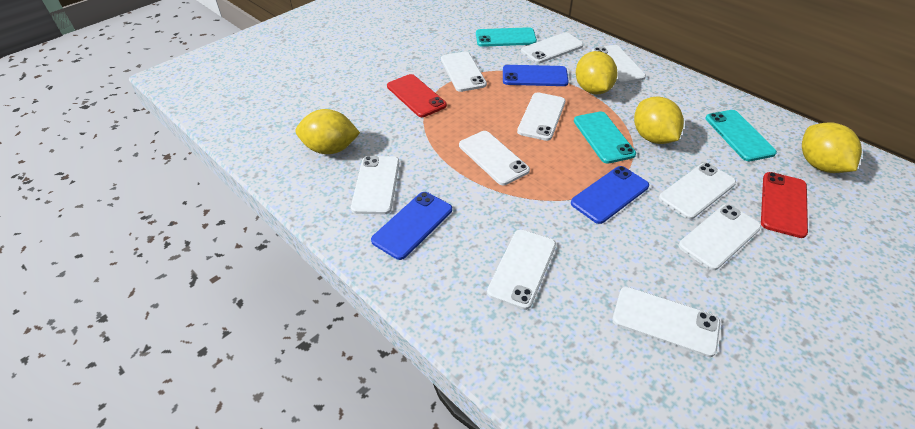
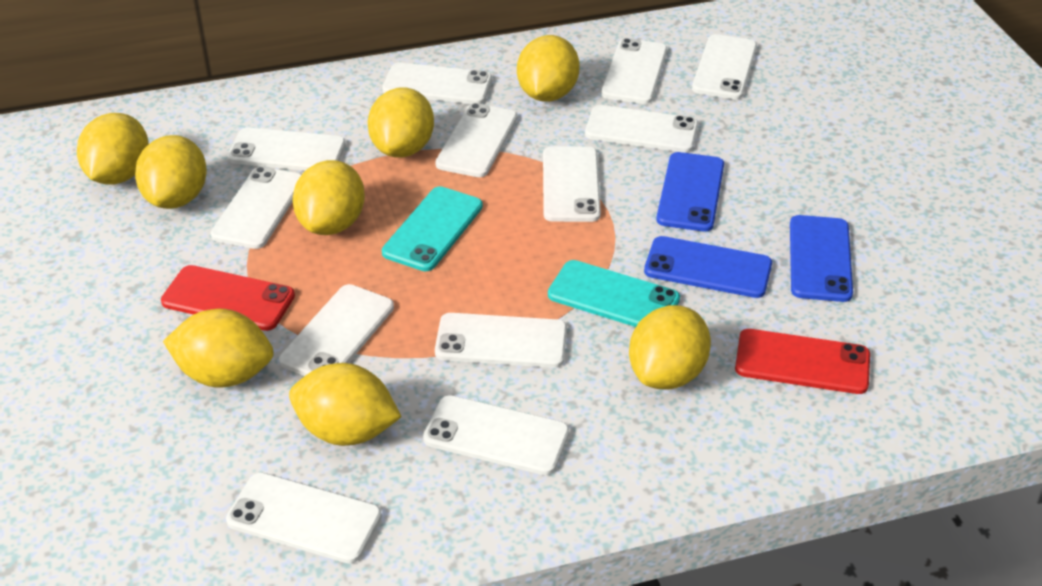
turquoise phone: [476,27,537,47] [574,112,636,164] [706,110,777,161] = 3 -> [382,186,483,271] [548,260,680,327] = 2
white phone: [351,156,400,214] [441,52,487,92] [459,131,530,185] [487,229,556,310] [517,92,565,141] [521,33,583,64] [592,45,646,84] [612,287,720,357] [659,163,736,219] [679,204,761,270] = 10 -> [211,166,302,249] [226,472,382,563] [228,127,346,171] [279,284,394,376] [382,63,492,104] [423,395,569,475] [435,103,517,177] [435,313,567,368] [543,147,601,222] [585,105,698,153] [602,38,667,104] [692,34,757,99] = 12
yellow lemon: [295,109,360,154] [576,51,618,94] [634,96,684,144] [802,123,862,173] = 4 -> [77,113,149,185] [135,135,207,209] [163,309,274,388] [289,363,402,446] [293,160,365,235] [368,88,434,158] [517,35,580,102] [629,305,711,390] = 8

